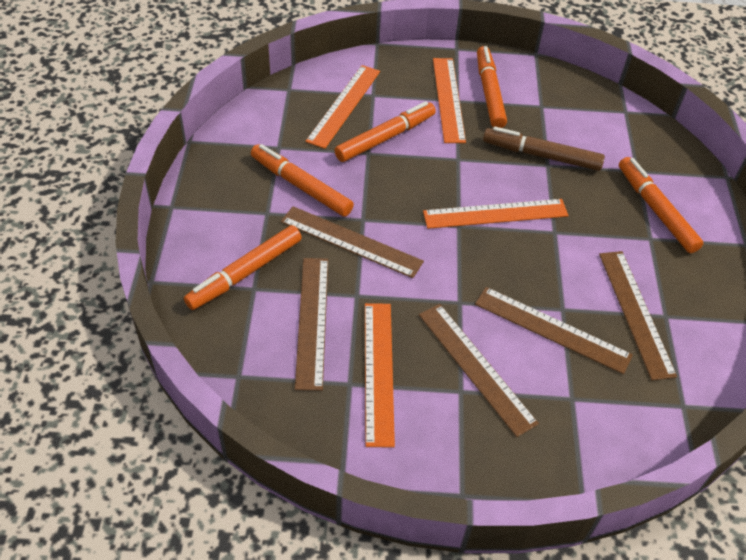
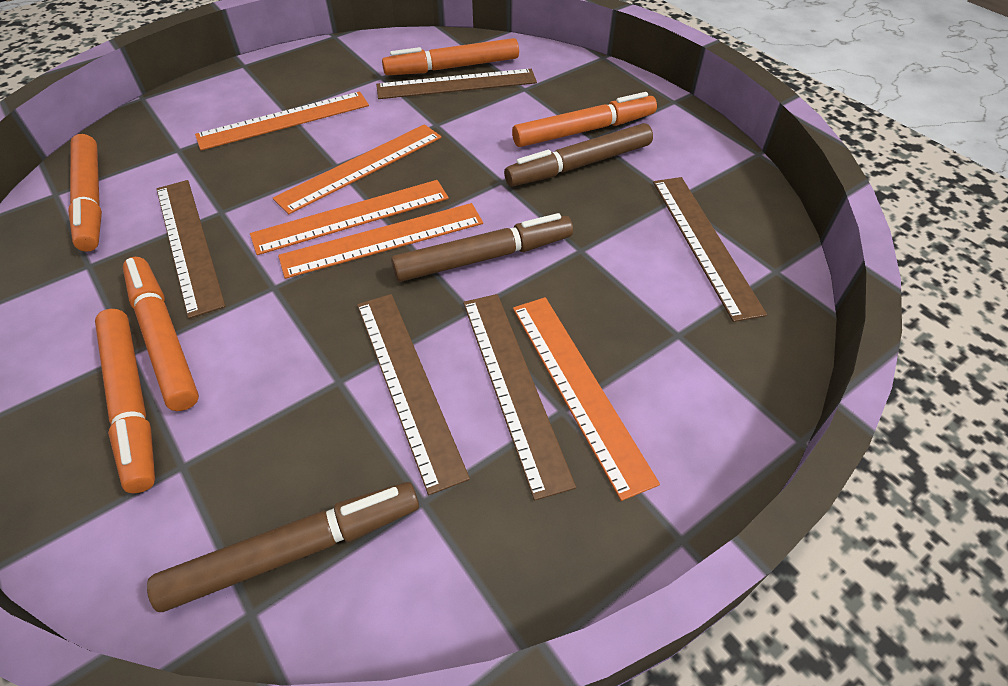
brown marker: [483,127,605,171] = 1 -> [147,482,419,612] [391,213,573,282] [504,123,653,186] = 3
orange ruler: [305,65,380,149] [365,303,395,447] [423,199,569,229] [433,58,466,143] = 4 -> [195,92,369,150] [250,180,449,255] [273,124,442,214] [278,203,483,279] [513,297,660,501] = 5

